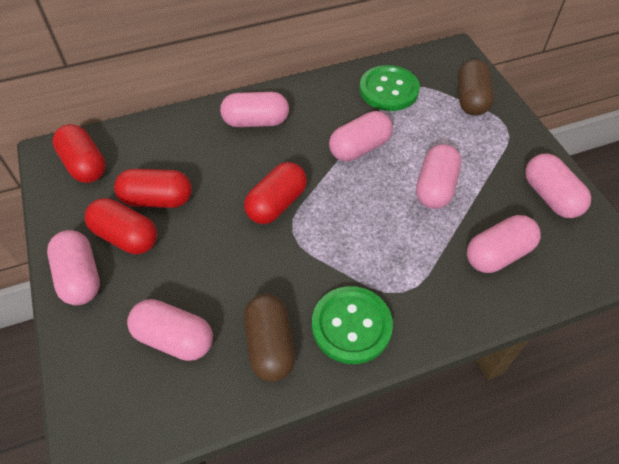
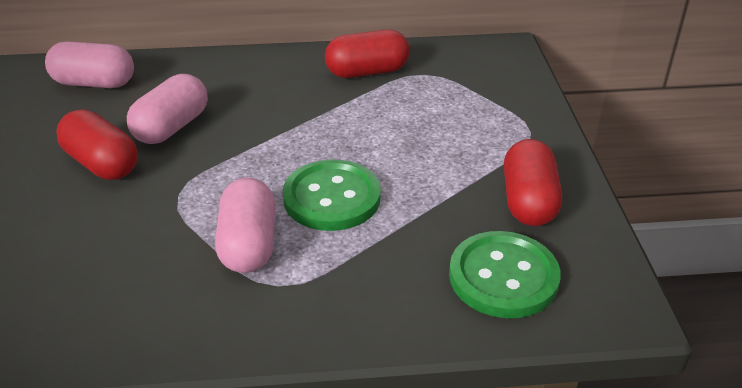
brown capsule: [244,294,295,382] [458,59,494,116] = 2 -> none = 0
pink capsule: [47,230,100,305] [127,299,213,361] [220,92,289,127] [329,111,393,161] [416,144,461,209] [467,215,541,273] [525,154,591,218] = 7 -> [45,41,134,88] [127,74,208,144] [215,178,275,273] = 3
red capsule: [52,124,106,183] [85,198,157,254] [114,169,192,208] [244,162,307,224] = 4 -> [56,110,138,180] [325,30,410,78] [504,139,562,226] = 3

